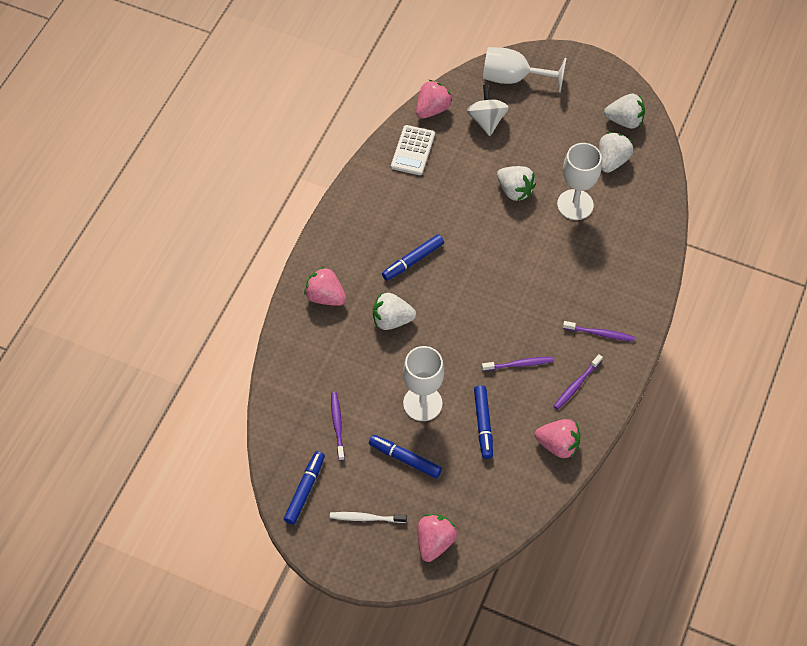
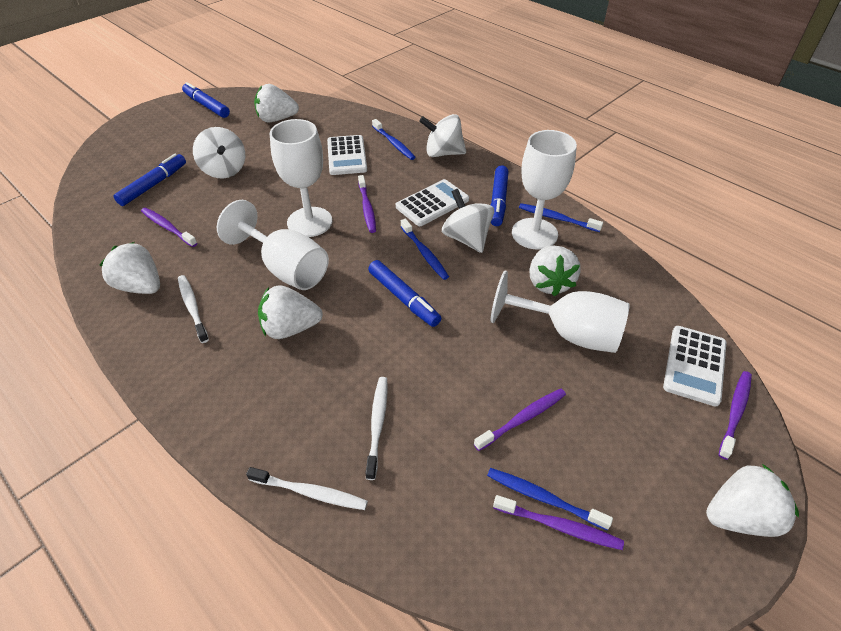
blue toothbrush: none = 0 -> [372,119,416,160] [400,219,449,280] [487,468,613,530] [519,203,603,232] = 4
pink strawberry: [304,267,346,306] [416,80,452,119] [417,514,457,562] [535,419,581,458] = 4 -> none = 0
purple toothbrush: [331,392,345,461] [482,357,554,371] [554,354,603,410] [563,321,635,342] = 4 -> [141,207,197,247] [358,175,376,233] [474,389,566,451] [493,495,624,550] [719,371,752,460] = 5
white calculator: [391,125,435,175] = 1 -> [327,135,367,175] [396,179,469,226] [663,326,726,407] = 3
white goblet: [403,346,444,421] [483,47,566,93] [557,143,602,220] = 3 -> [217,200,329,290] [270,119,332,237] [491,271,630,353] [512,130,577,250] = 4
white spinning top: [467,85,509,136] = 1 -> [193,127,245,178] [419,114,466,157] [442,189,494,253] = 3
white strawberry: [373,293,416,330] [497,166,536,201] [599,132,633,173] [604,94,645,129] = 4 -> [100,242,160,294] [254,84,299,123] [258,285,323,339] [529,245,581,297] [706,464,799,537] = 5
white toothbrush: [330,512,407,523] = 1 -> [178,275,209,343] [246,467,368,510] [365,377,387,480] = 3

